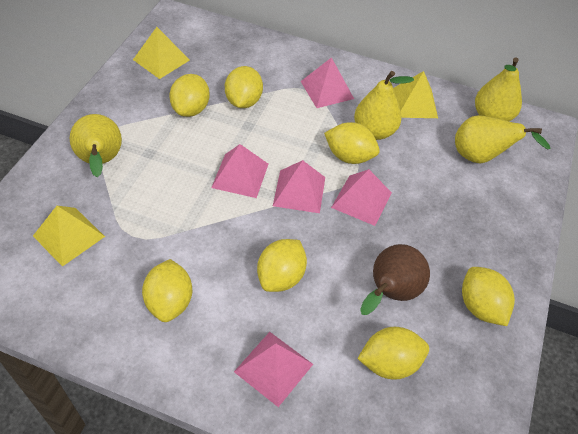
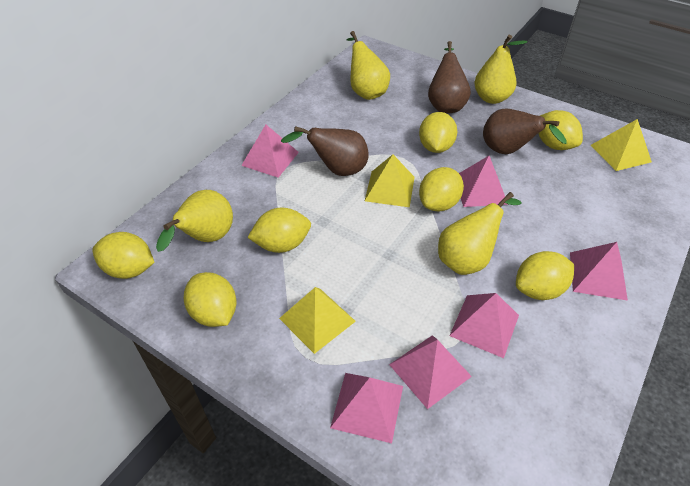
brown pear: [360,244,430,315] = 1 -> [281,126,369,176] [428,41,471,113] [483,109,567,154] = 3
pink pyramid: [211,144,268,198] [234,332,313,407] [273,160,325,213] [301,57,354,108] [331,169,392,226] = 5 -> [241,125,299,178] [330,373,403,443] [389,335,472,409] [449,293,519,358] [459,156,508,207] [570,242,628,301] = 6

